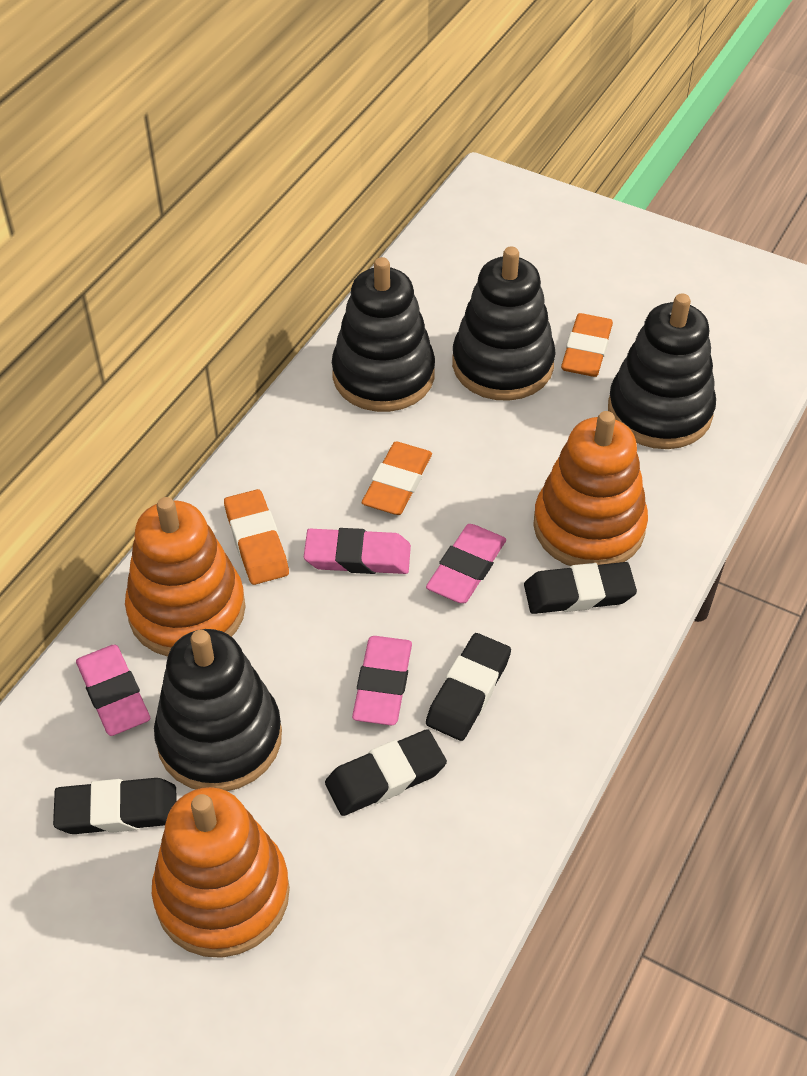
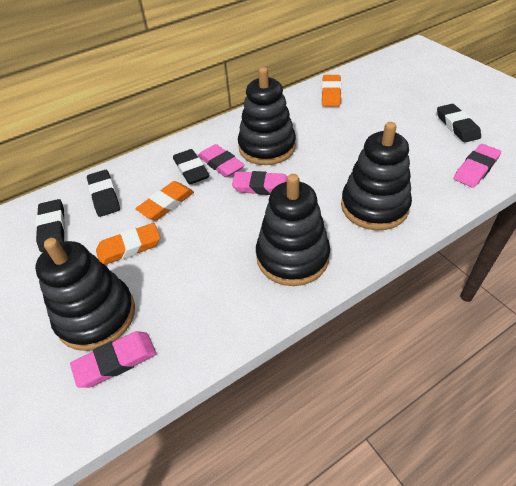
orange stacking toy: [125,497,246,656] [152,787,290,958] [533,411,648,566] = 3 -> none = 0

